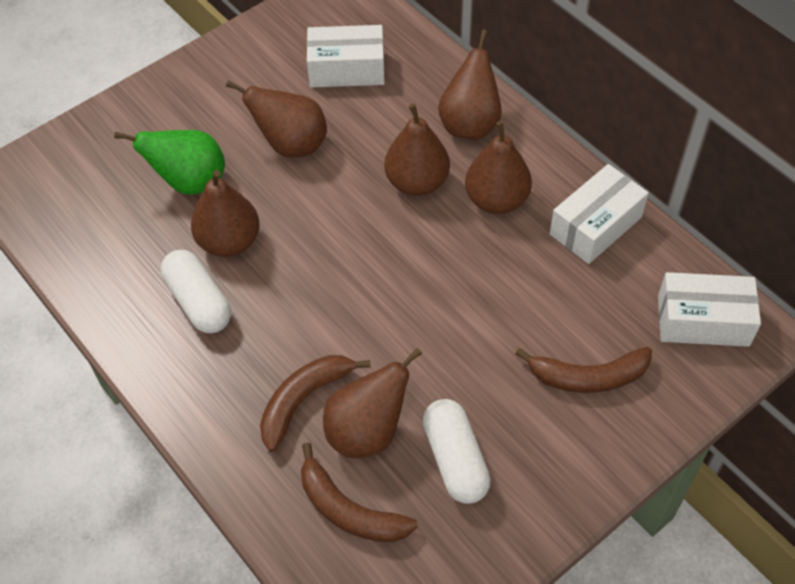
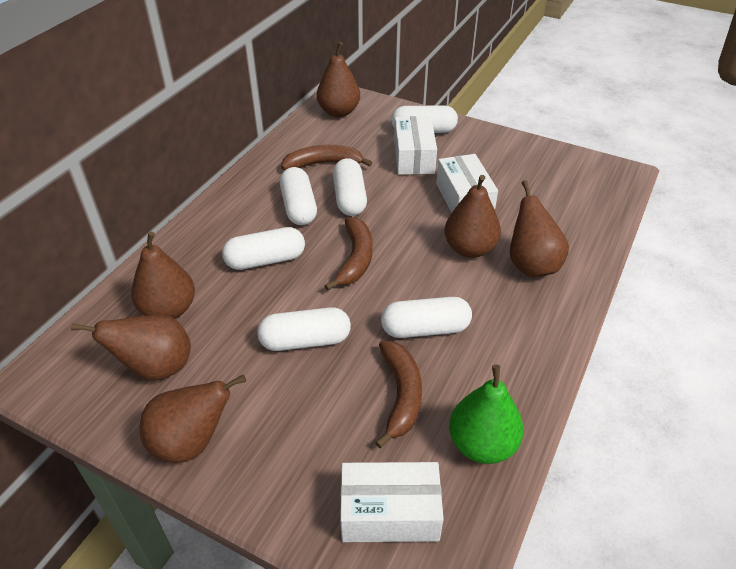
white capsule: [161,250,231,333] [423,399,491,504] = 2 -> [222,227,305,270] [257,307,351,351] [280,167,317,225] [333,158,367,216] [381,297,472,338] [391,105,458,133] = 6

